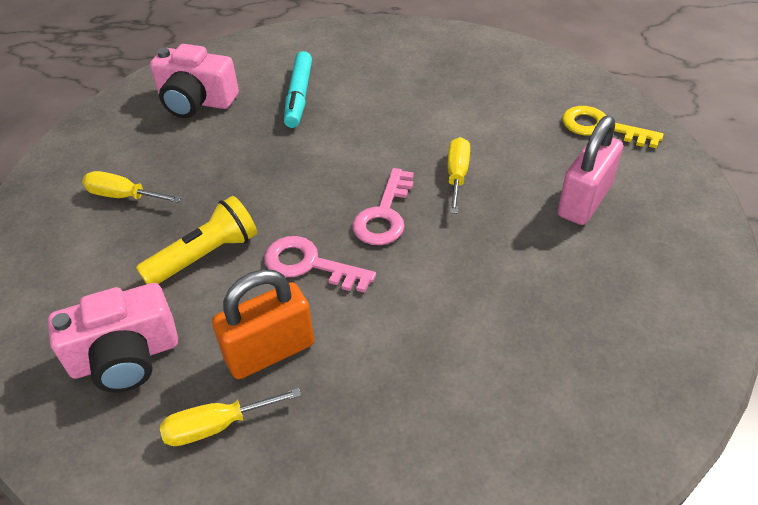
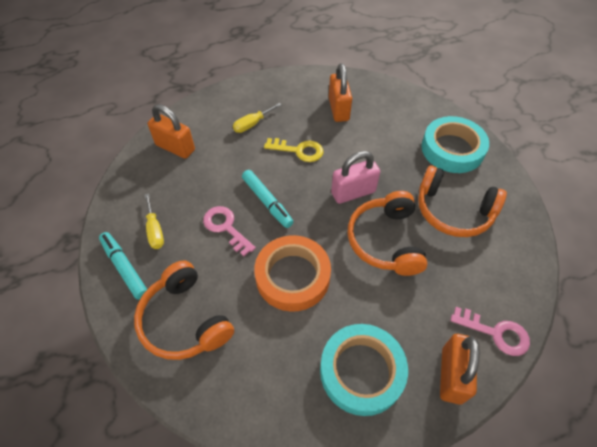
orange headphones: none = 0 -> [134,260,234,360] [348,191,428,276] [418,166,507,237] = 3
orange padlock: [212,269,315,379] = 1 -> [148,104,195,159] [329,63,352,122] [440,334,480,405] = 3
orange tape: none = 0 -> [254,235,331,312] = 1
pink camera: [48,283,178,393] [150,44,239,118] = 2 -> none = 0
turquoise marker: [284,51,312,128] = 1 -> [99,232,147,300] [242,170,293,228] = 2
turquoise tape: none = 0 -> [320,324,408,416] [421,116,489,173] = 2
yellow flashlight: [136,196,257,284] = 1 -> none = 0
yellow screwdriver: [82,171,182,203] [160,388,301,446] [448,137,470,214] = 3 -> [144,193,164,249] [233,103,282,133] = 2

